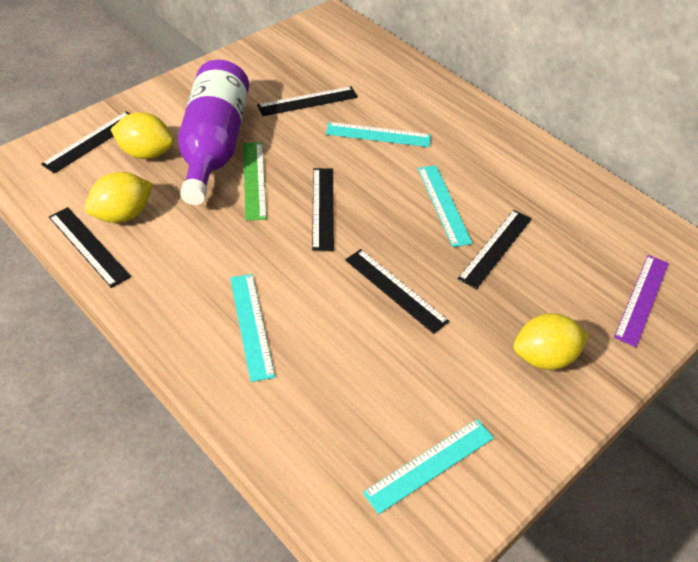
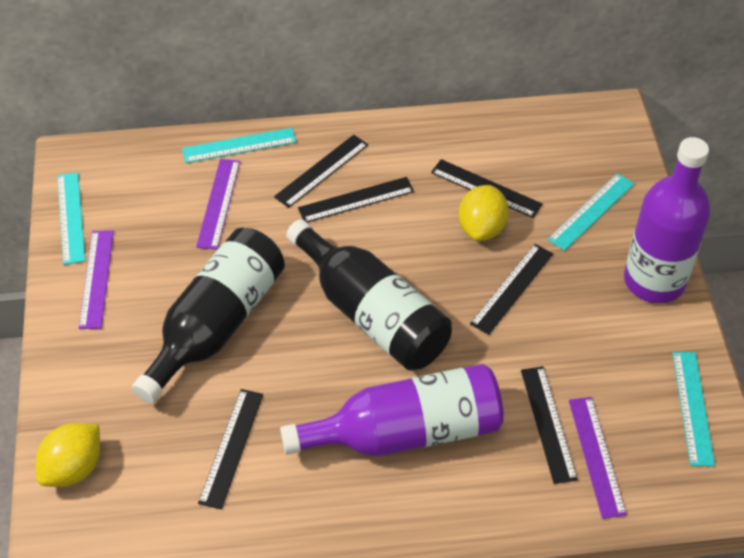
black bottle: none = 0 -> [132,228,285,404] [286,219,452,371] = 2
green ruler: [243,142,267,220] = 1 -> none = 0
purple bottle: [178,60,249,205] = 1 -> [280,364,504,456] [624,137,710,303] = 2
purple ruler: [614,255,669,347] = 1 -> [79,230,114,329] [196,159,240,250] [569,397,627,519] = 3
yellow lemon: [85,172,153,223] [110,112,174,159] [514,313,589,370] = 3 -> [36,423,100,487] [459,185,509,241] = 2

